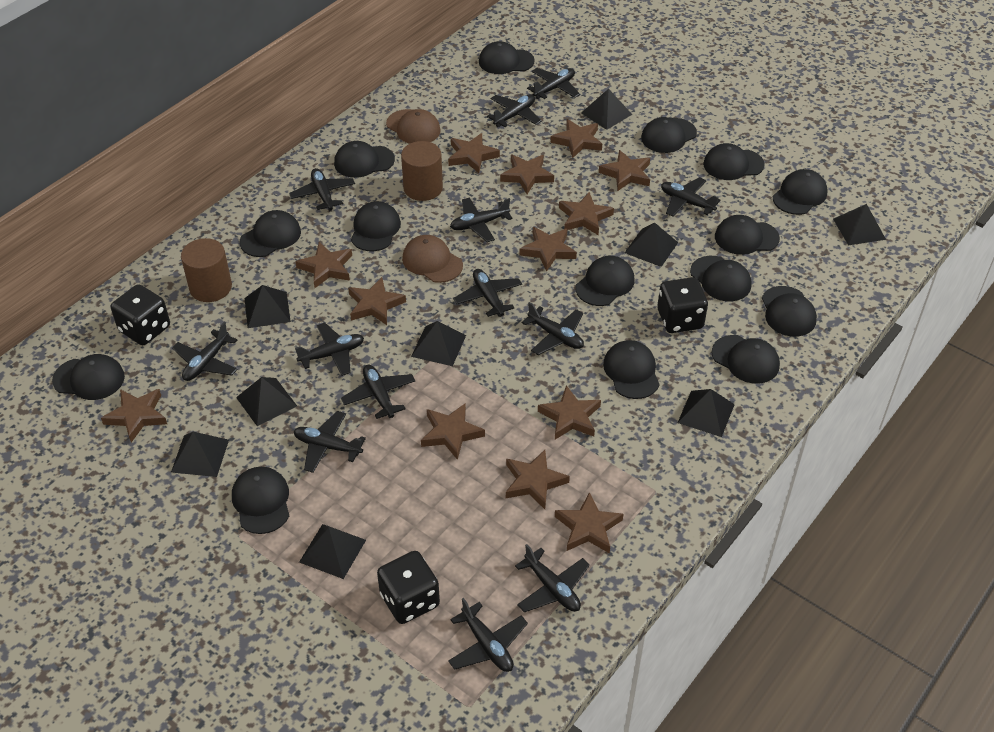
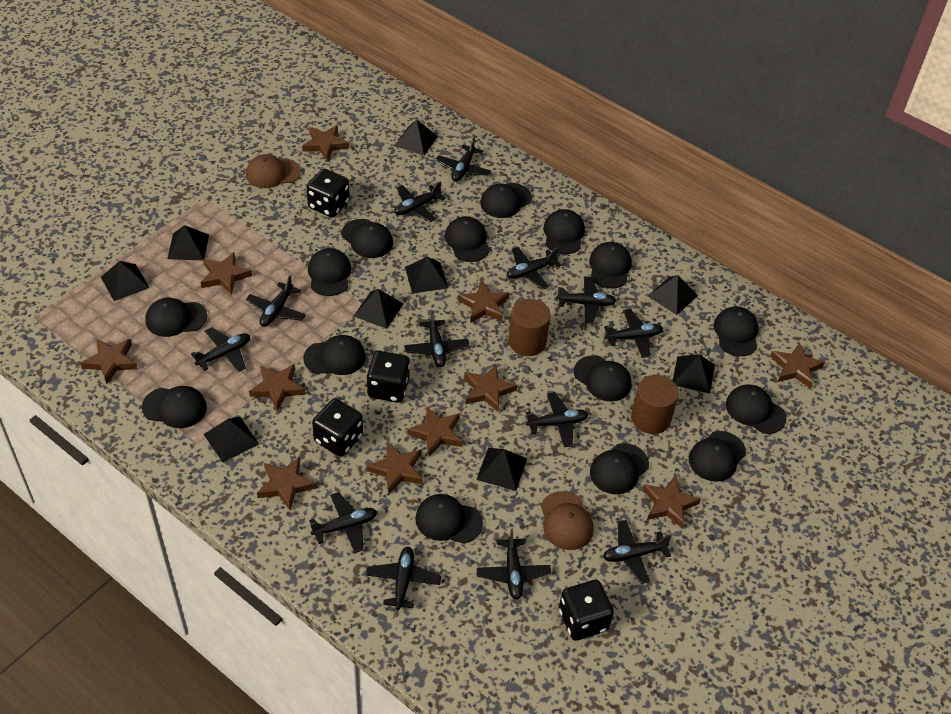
black dice: [111,284,170,345] [377,551,440,624] [657,277,708,333] = 3 -> [306,169,350,218] [312,398,363,457] [367,351,410,402] [559,580,614,641] = 4
brown star: [101,389,167,442] [295,242,352,288] [348,277,406,325] [421,403,485,460] [448,133,500,173] [500,155,554,194] [506,450,570,509] [519,227,577,272] [538,385,601,439] [551,119,602,159] [555,492,623,553] [559,192,614,235] [599,150,650,191] = 13 -> [80,338,138,384] [201,252,252,295] [249,364,306,412] [257,457,316,510] [302,125,349,161] [367,442,423,495] [407,406,462,457] [458,281,509,323] [464,364,517,412] [642,475,701,529] [770,343,825,389] = 11

